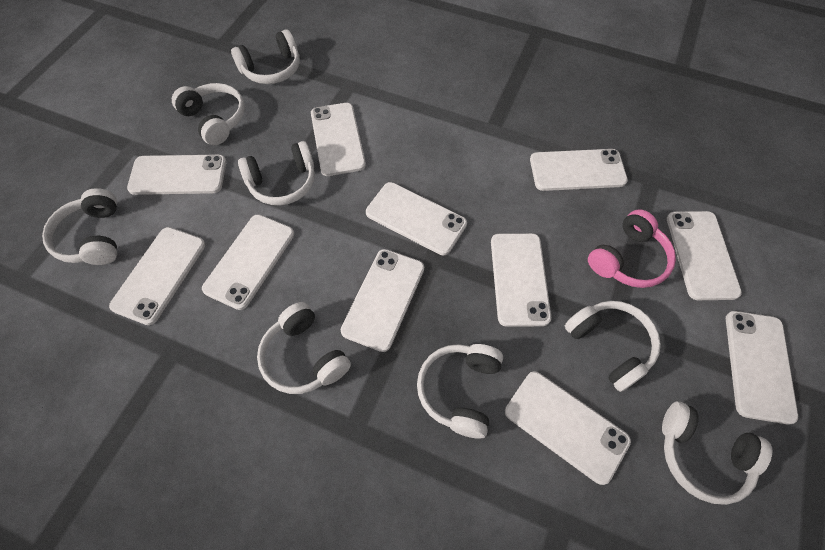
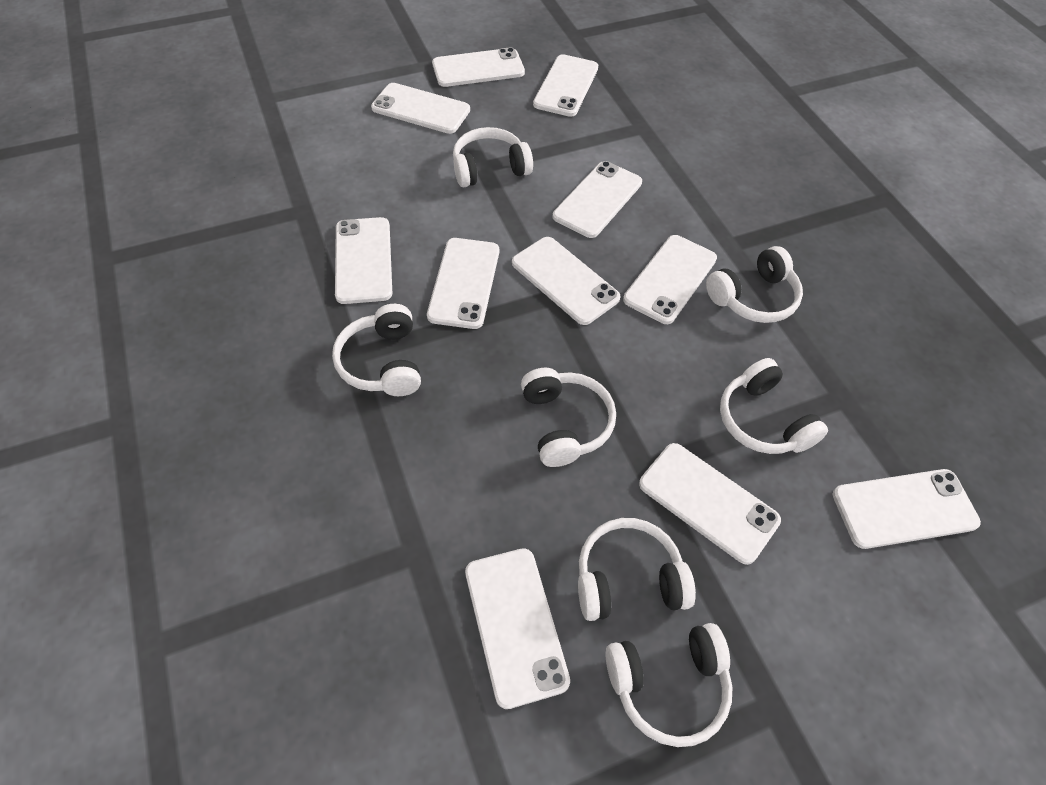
pink headphones: [588,209,676,288] = 1 -> none = 0
white headphones: [42,188,117,265] [172,83,245,145] [231,29,300,84] [238,141,315,205] [257,302,351,394] [417,344,503,439] [565,301,661,392] [662,401,772,505] = 8 -> [332,304,421,396] [453,127,533,187] [521,368,616,467] [578,518,696,621] [606,623,732,747] [706,246,803,323] [720,358,828,454] = 7

